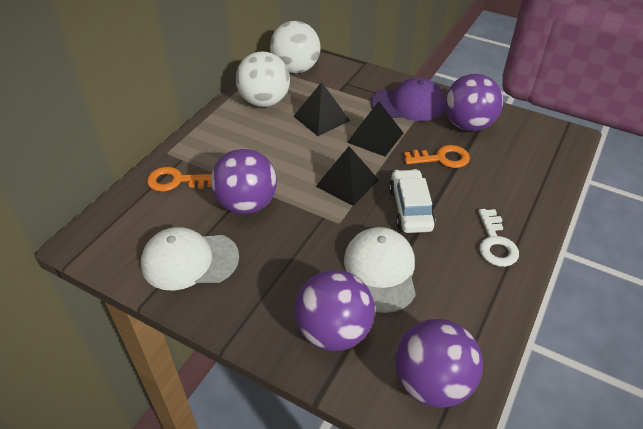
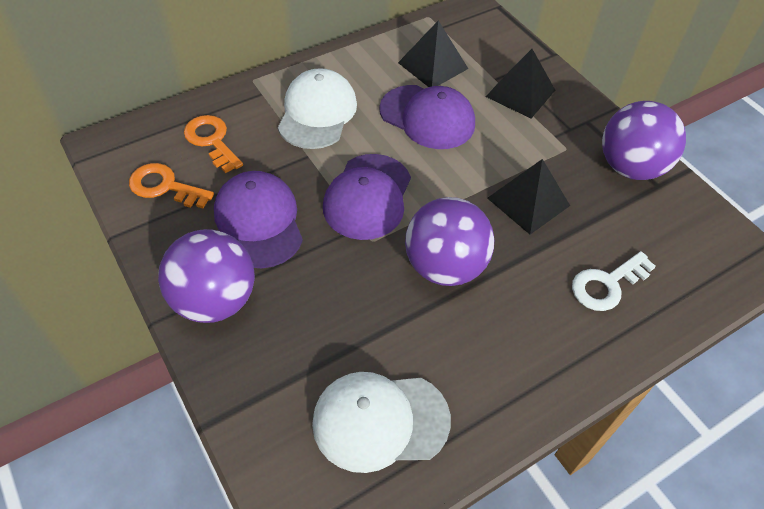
purple ball: [211,148,277,214] [294,270,375,351] [395,319,483,408] [445,74,503,131] = 4 -> [158,229,255,323] [405,197,494,286] [602,101,686,180] = 3
purple cap: [371,78,445,121] = 1 -> [214,171,303,268] [323,154,411,240] [379,85,475,149] = 3
white ball: [236,52,290,107] [270,21,320,73] = 2 -> none = 0
white car: [389,169,435,233] = 1 -> none = 0

